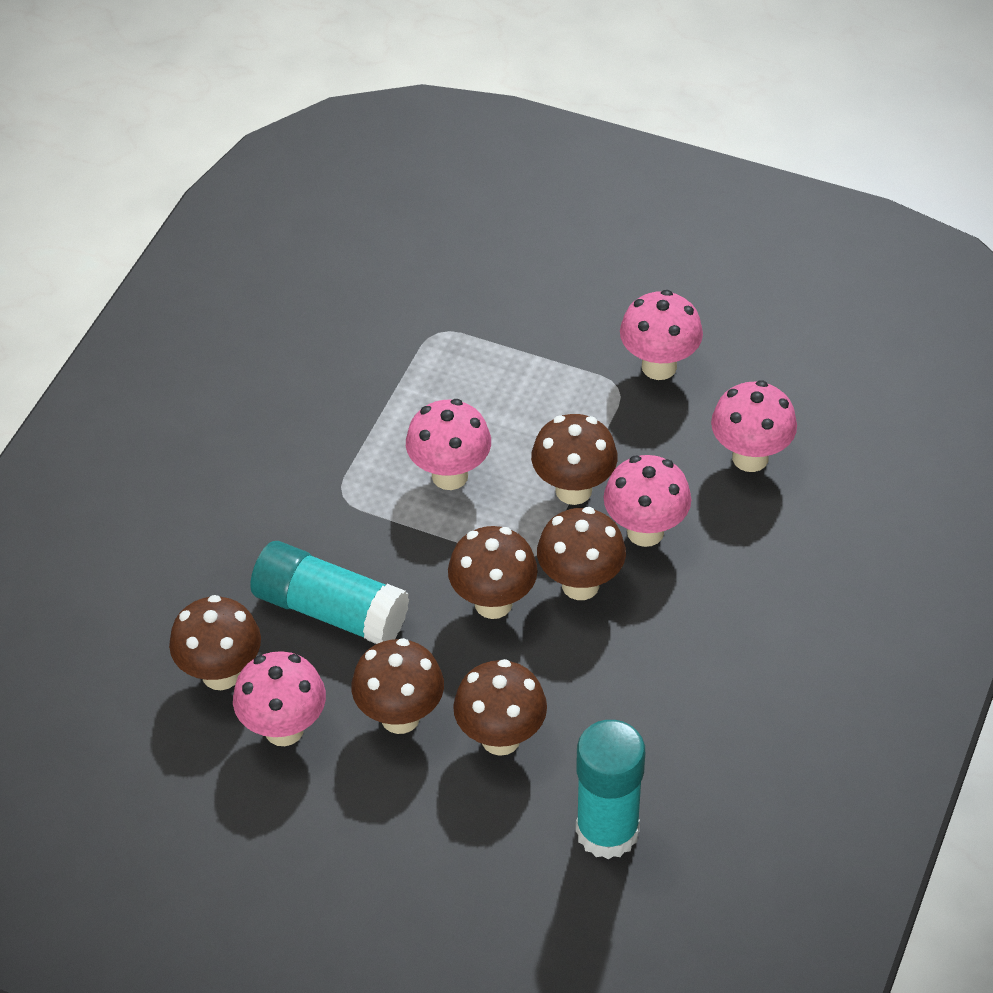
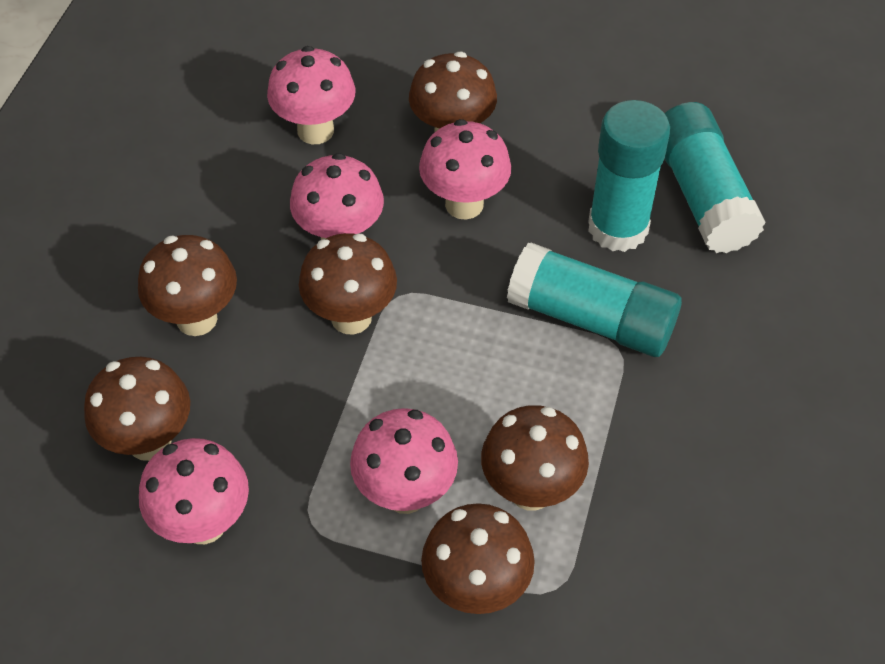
turquoise glue stick: [250,541,409,644] [576,720,645,859] = 2 -> [507,243,682,357] [588,100,670,252] [664,102,766,253] = 3

